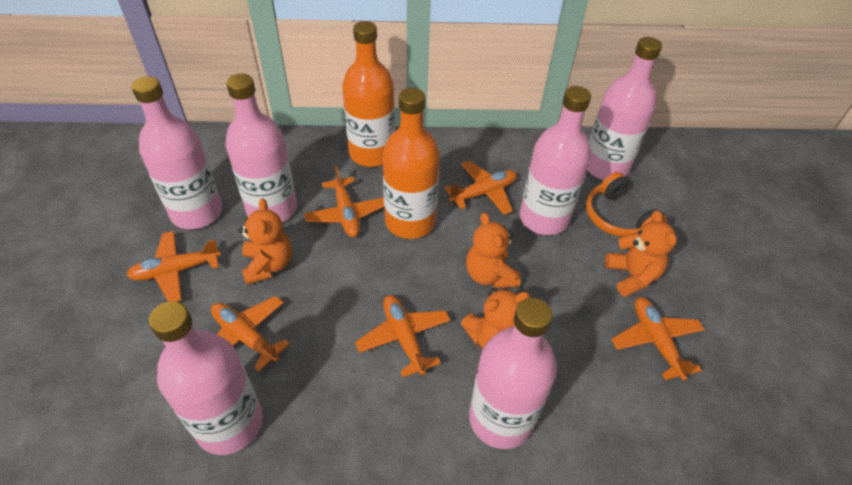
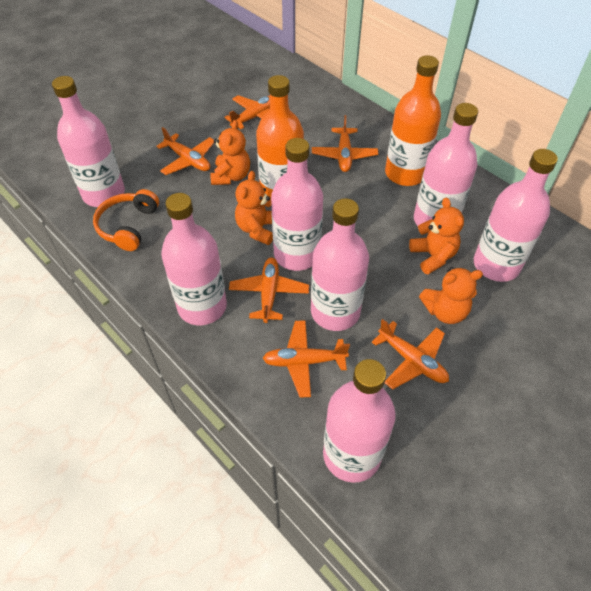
pink bottle: [132,76,222,229] [149,301,263,455] [225,73,297,222] [469,298,557,449] [520,86,591,235] [587,37,662,180] = 6 -> [52,76,125,207] [161,193,227,325] [271,138,323,271] [311,198,369,331] [323,359,396,483] [414,103,478,226] [474,149,558,282] = 7

